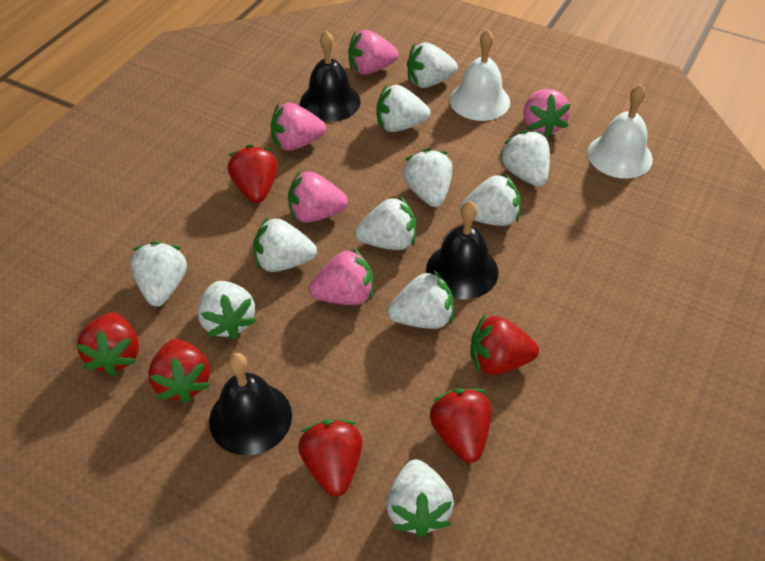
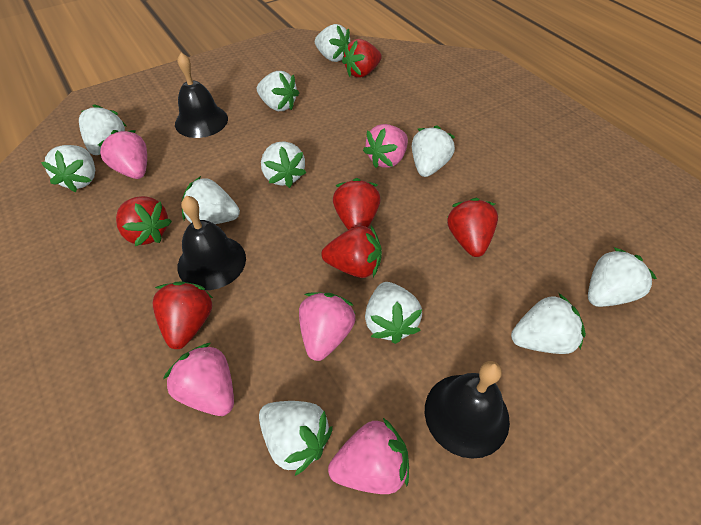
white bell: [450,30,510,121] [588,84,653,178] = 2 -> none = 0

